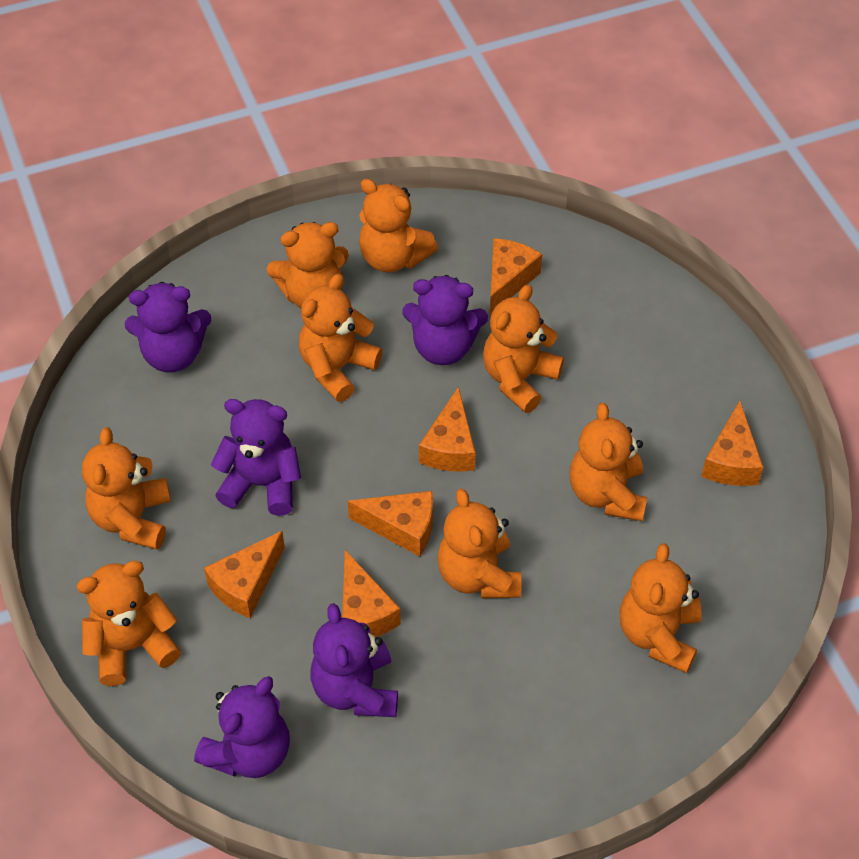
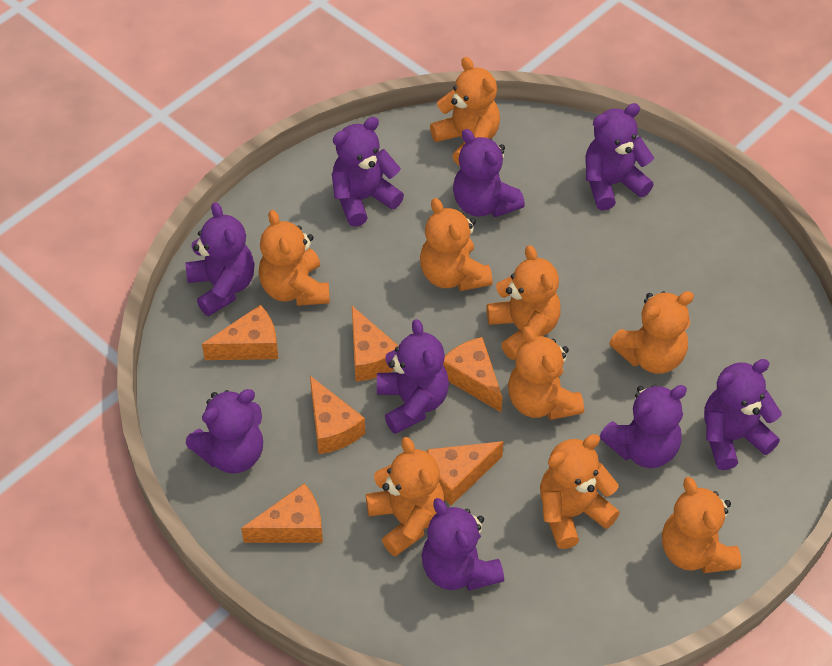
purple teddy bear: [125,282,211,372] [194,676,290,778] [211,399,301,516] [310,603,398,717] [402,275,488,365] = 5 -> [186,202,255,316] [186,389,263,474] [332,117,404,227] [377,319,449,434] [422,498,504,591] [453,129,525,217] [585,103,654,210] [599,384,687,468] [704,359,782,470] = 9

